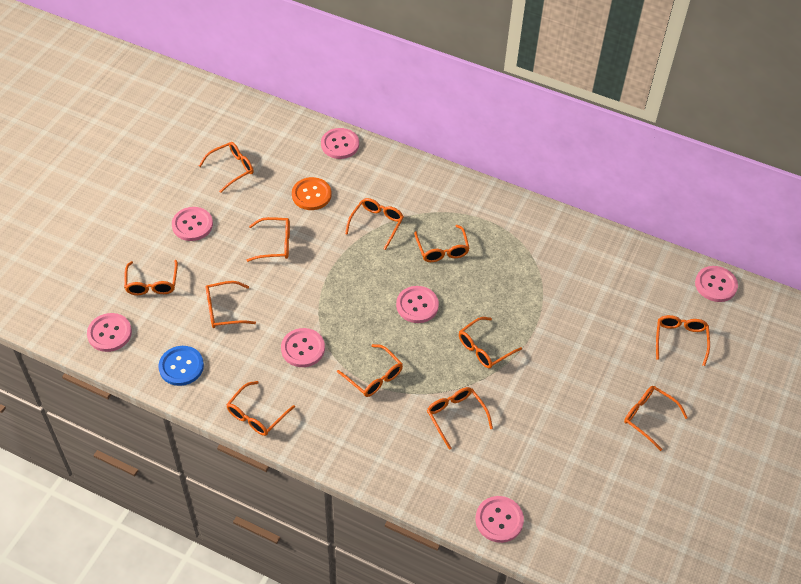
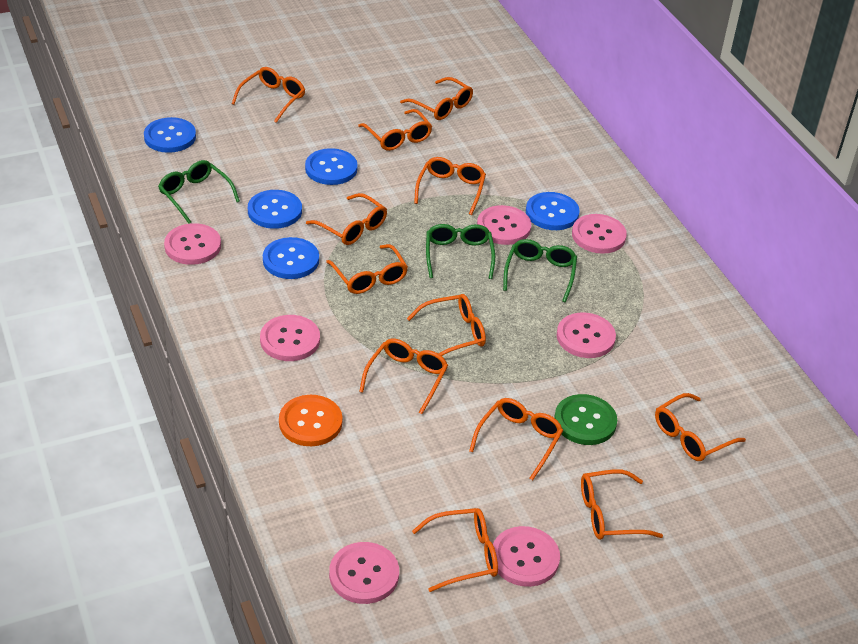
blue button: [158,346,204,386] = 1 -> [144,117,196,153] [248,190,302,229] [263,237,319,279] [305,148,358,185] [526,192,580,230] = 5
green button: none = 0 -> [554,394,617,445] = 1
green glasses: none = 0 -> [158,160,240,224] [426,224,495,279] [503,239,577,302] = 3

